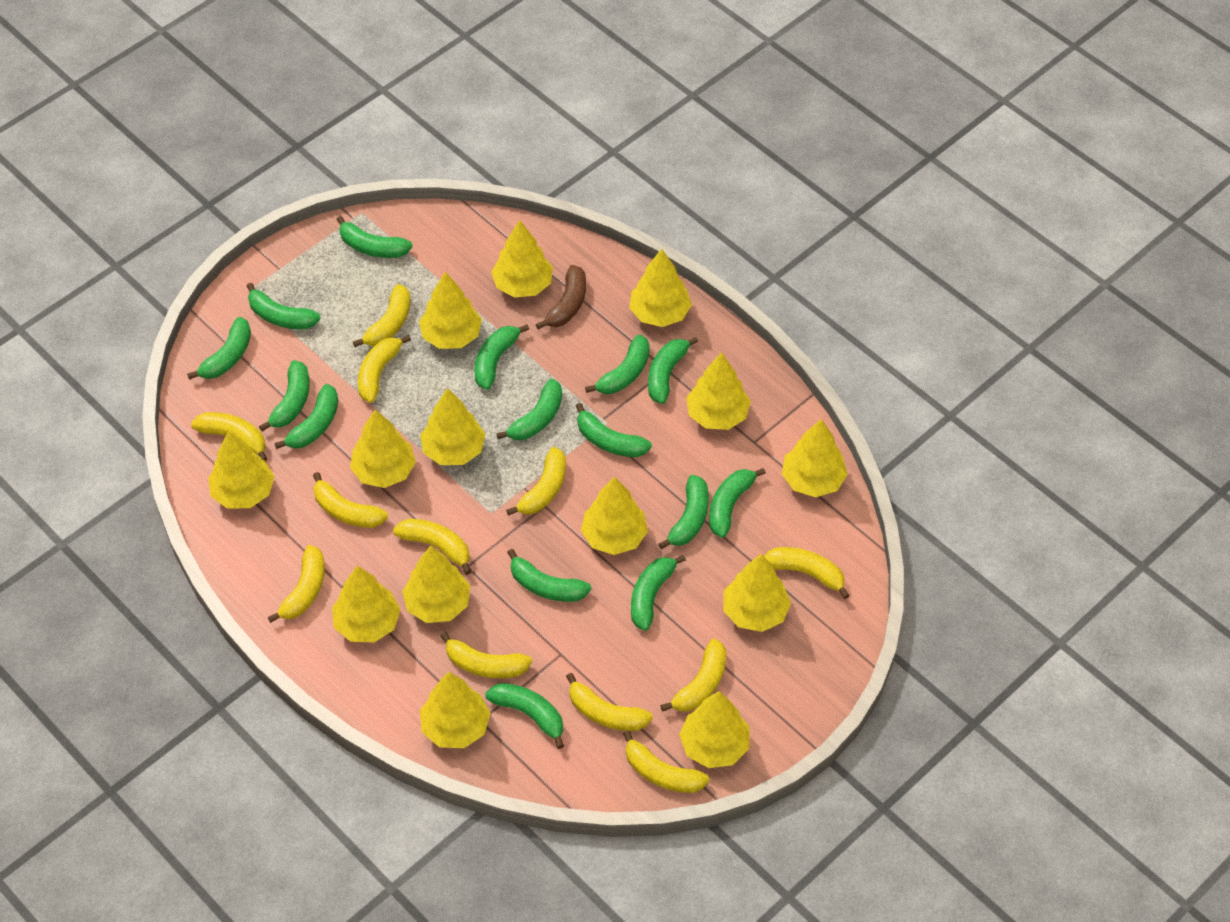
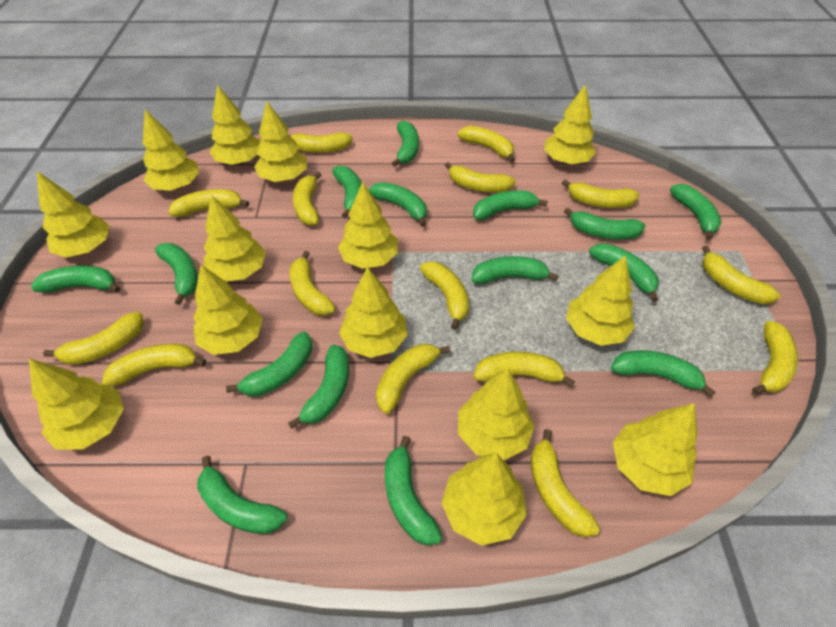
brown banana: [536,265,586,329] = 1 -> none = 0
yellow banana: [191,412,267,462] [268,545,325,623] [313,472,388,528] [353,284,410,347] [358,335,411,403] [393,519,472,575] [440,632,532,678] [506,447,566,516] [566,673,653,731] [623,730,709,793] [660,639,727,712] [764,547,850,599] = 12 -> [43,312,144,365] [102,344,206,386] [168,189,249,217] [288,132,353,153] [289,251,336,316] [293,172,321,226] [376,344,450,414] [420,261,469,330] [445,162,516,193] [458,126,515,162] [474,351,575,387] [531,429,600,537] [562,179,640,208] [702,246,781,304] [752,321,798,395] = 15

